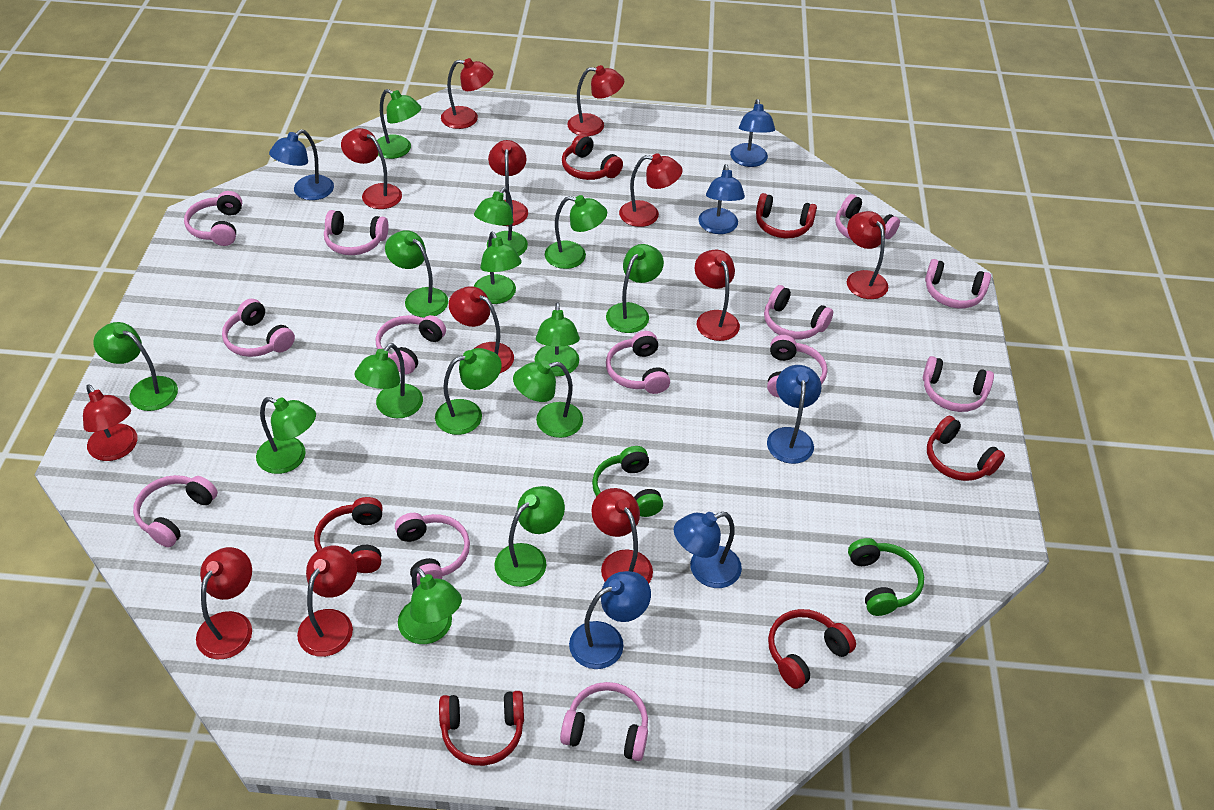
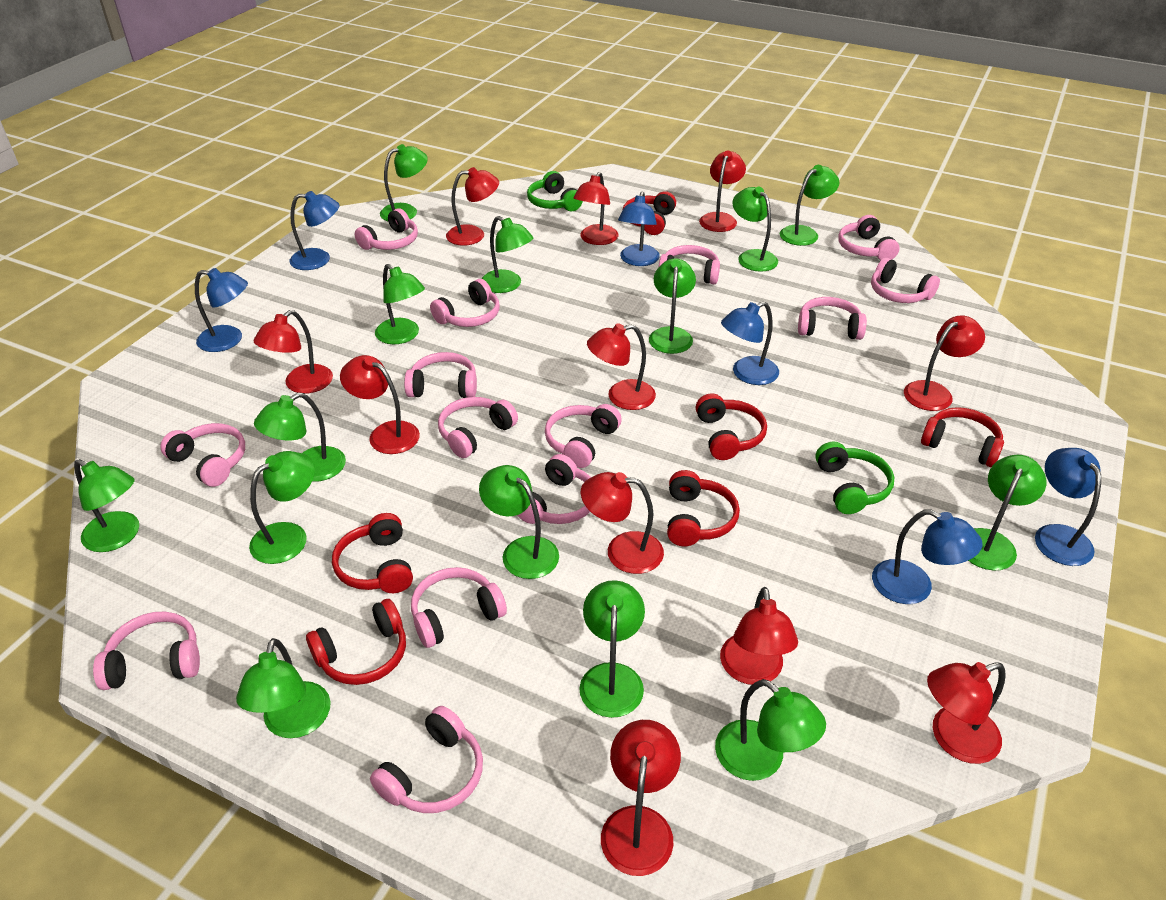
pink headphones: [133,475,218,547] [184,191,242,246] [222,299,295,357] [324,210,389,255] [376,315,446,374] [395,513,470,586] [560,682,648,761] [606,331,670,394] [764,285,833,339] [767,335,827,398] [835,194,900,239] [923,356,994,412] [925,259,991,308] = 13 -> [93,611,200,690] [160,423,245,487] [355,208,418,250] [370,706,483,813] [404,352,477,398] [411,567,507,648] [430,279,500,327] [438,397,518,458] [517,454,591,524] [545,404,622,468] [658,245,720,284] [798,297,867,340] [838,215,899,260] [871,258,940,303] = 14
red lamp: [83,384,138,461] [196,547,252,659] [297,546,357,657] [341,128,402,209] [441,58,494,129] [449,286,514,373] [488,140,528,226] [567,65,624,136] [591,488,653,583] [619,153,683,227] [695,249,740,341] [847,211,888,299] = 12 -> [253,310,333,394] [340,355,420,454] [446,167,499,246] [573,172,618,245] [581,472,664,574] [587,323,656,410] [601,720,681,876] [699,151,746,232] [720,587,798,685] [904,315,985,411] [927,662,1006,764] = 11

